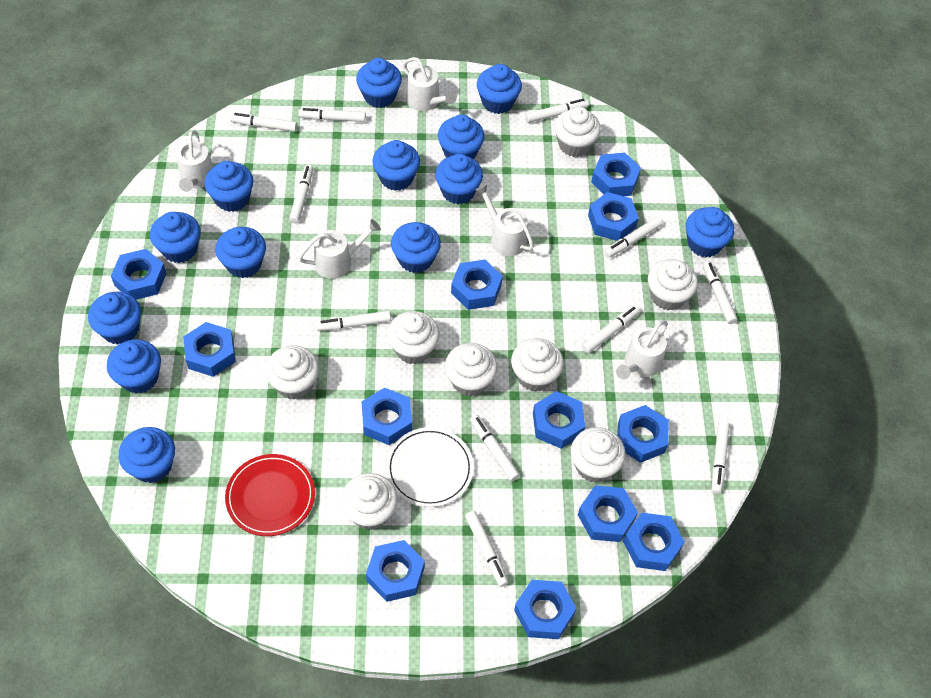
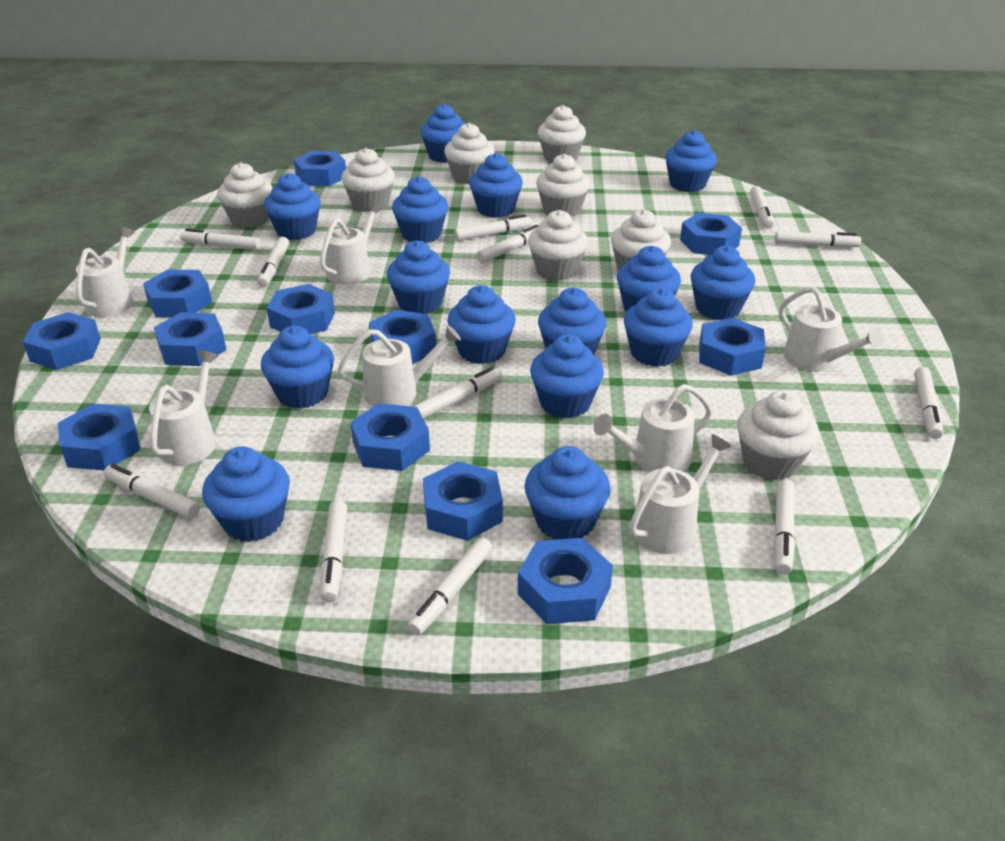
blue cupcake: [88,292,141,345] [107,339,161,394] [118,427,175,483] [150,212,200,263] [205,161,253,212] [215,227,266,278] [356,58,402,108] [372,140,420,191] [391,222,441,273] [435,154,483,204] [438,114,484,159] [477,64,522,114] [686,207,734,257] = 13 -> [202,446,290,542] [261,326,334,409] [264,173,321,240] [387,240,450,314] [392,176,448,243] [420,104,465,163] [447,285,515,364] [469,153,523,218] [525,446,611,539] [530,334,604,418] [538,288,606,354] [617,246,681,312] [624,288,693,367] [665,130,717,192] [691,246,755,320] = 15
red plate: [225,454,315,536] = 1 -> none = 0
white marker: [230,113,297,132] [289,165,313,224] [298,108,366,122] [316,311,391,331] [465,511,509,587] [470,415,520,481] [525,98,589,123] [582,305,640,353] [604,217,662,258] [703,261,737,324] [712,421,730,494] = 11 -> [104,464,200,519] [180,228,261,250] [257,237,289,287] [320,500,347,602] [407,537,492,636] [413,367,502,419] [454,214,532,241] [477,225,538,263] [750,186,774,229] [773,479,795,575] [775,231,861,247] [914,367,943,439] = 12
white plate: [386,427,474,507] = 1 -> none = 0
white watering can: [176,130,213,192] [298,219,381,279] [403,57,457,111] [475,184,534,256] [616,320,668,380] = 5 -> [76,227,135,317] [149,350,218,465] [320,201,383,285] [338,325,461,407] [594,384,713,472] [629,434,732,554] [779,287,883,371] = 7

